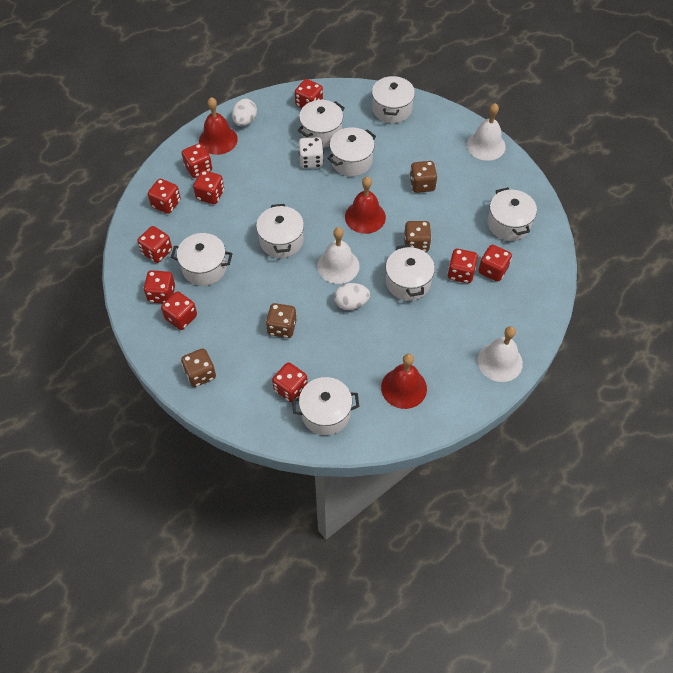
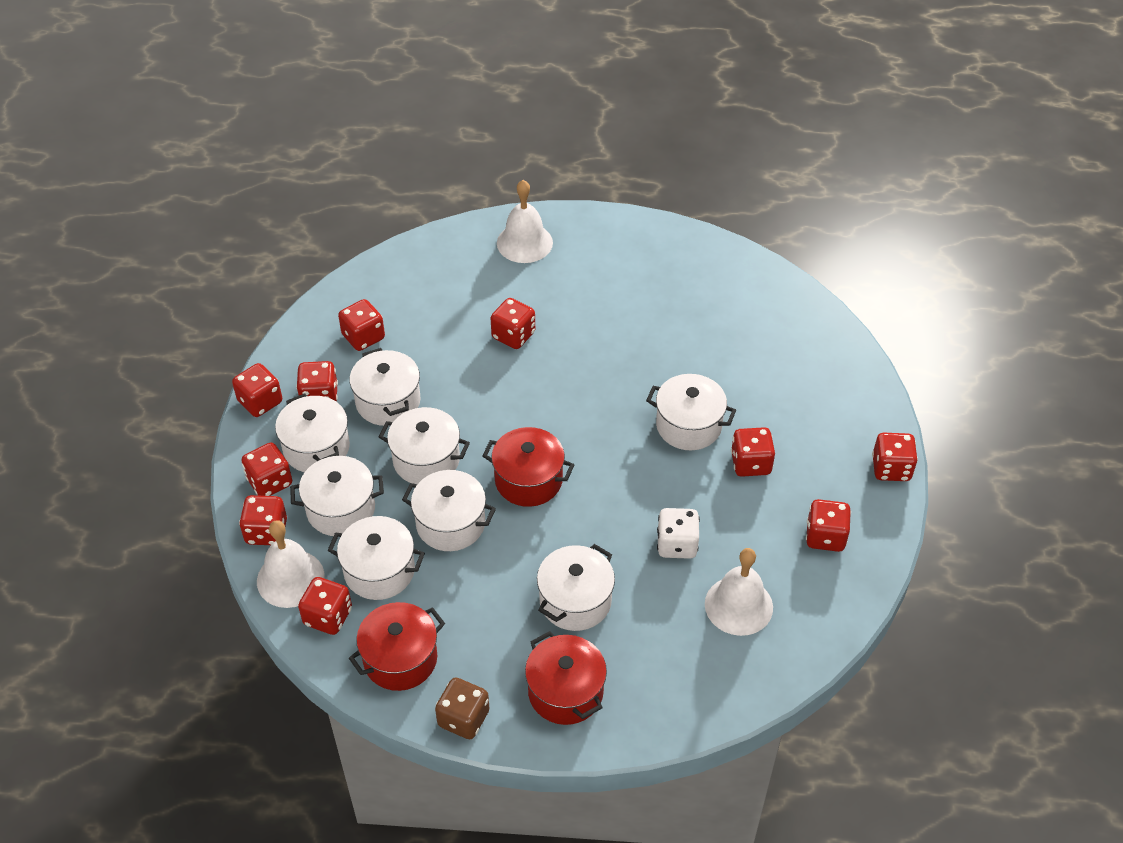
brown dice: [181,348,216,387] [266,303,296,338] [404,221,432,252] [409,161,437,193] = 4 -> [435,677,489,739] = 1
red bell: [199,97,238,155] [345,177,386,234] [381,354,427,409] = 3 -> none = 0
red pot: none = 0 -> [349,602,445,691] [482,427,574,507] [525,631,607,725] = 3
white egg: [232,99,257,126] [334,283,370,310] = 2 -> none = 0

